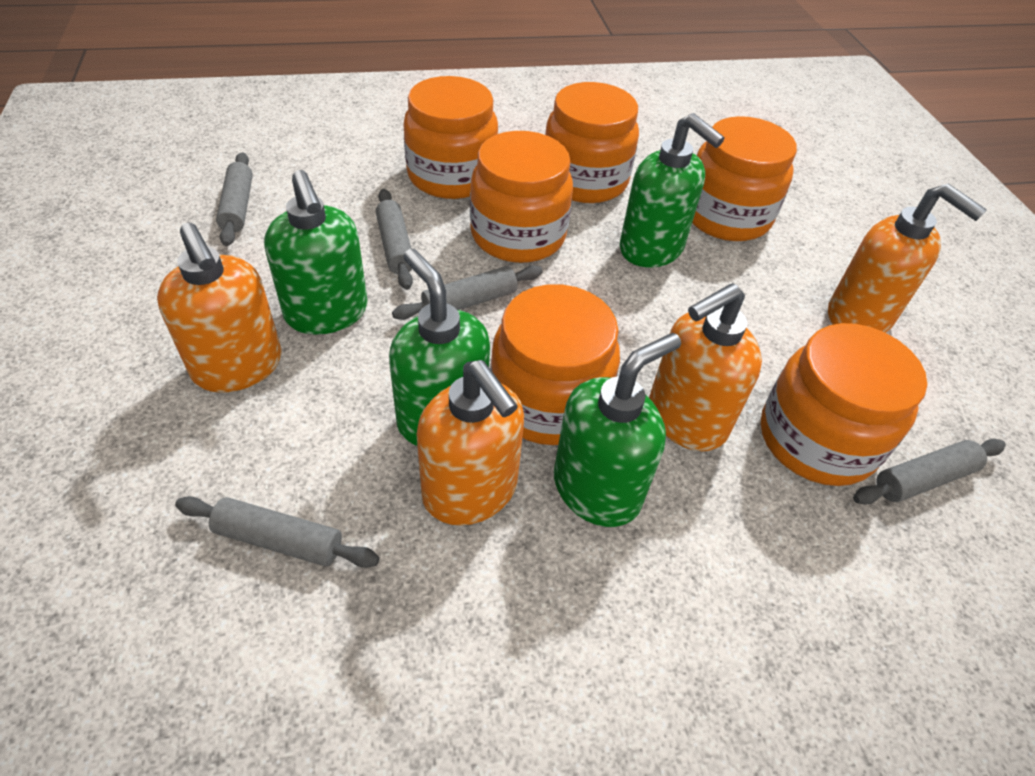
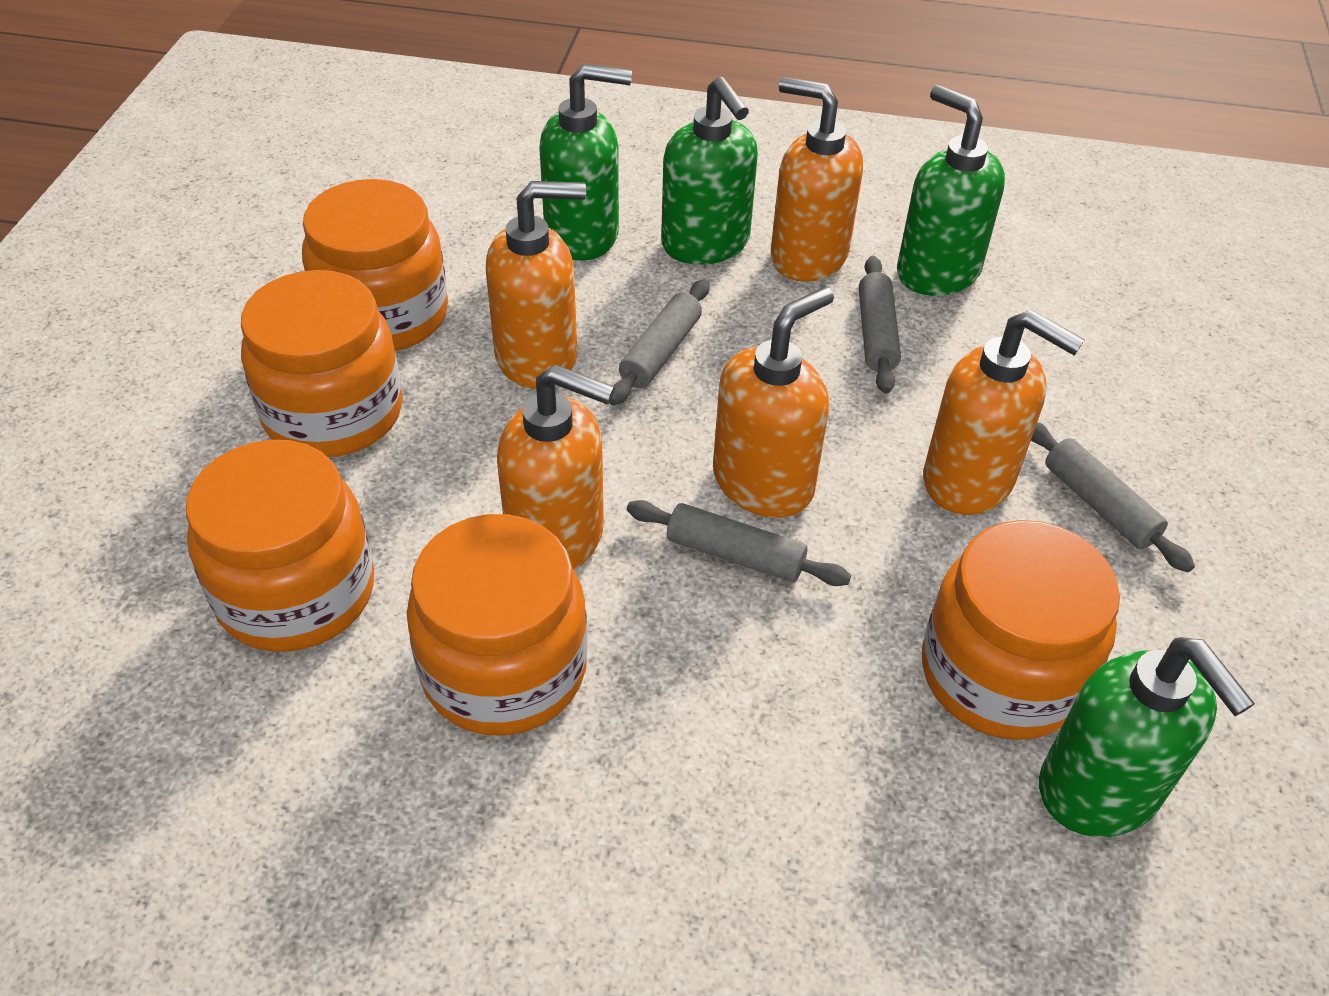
grey rolling pin: [175,496,379,568] [216,152,253,246] [376,189,413,290] [392,265,543,320] [853,439,1006,505] = 5 -> [610,279,710,405] [627,500,851,586] [859,256,901,394] [1031,422,1195,572] = 4
orange jar: [403,76,498,199] [470,131,573,263] [490,284,620,445] [545,82,639,203] [692,116,797,241] [761,323,927,486] = 6 -> [186,440,374,652] [241,270,402,457] [302,179,448,351] [407,514,588,736] [922,520,1120,740] = 5
orange soap dispenser: [157,223,282,393] [416,360,524,526] [649,283,762,451] [828,183,987,333] = 4 -> [486,181,586,389] [497,364,615,570] [713,287,834,518] [771,77,863,282] [923,310,1085,515] = 5

